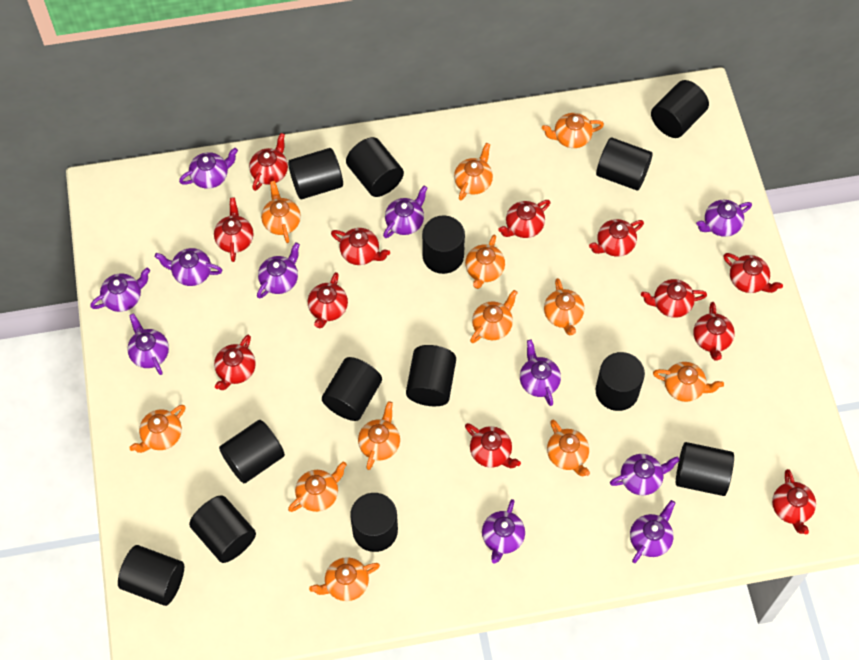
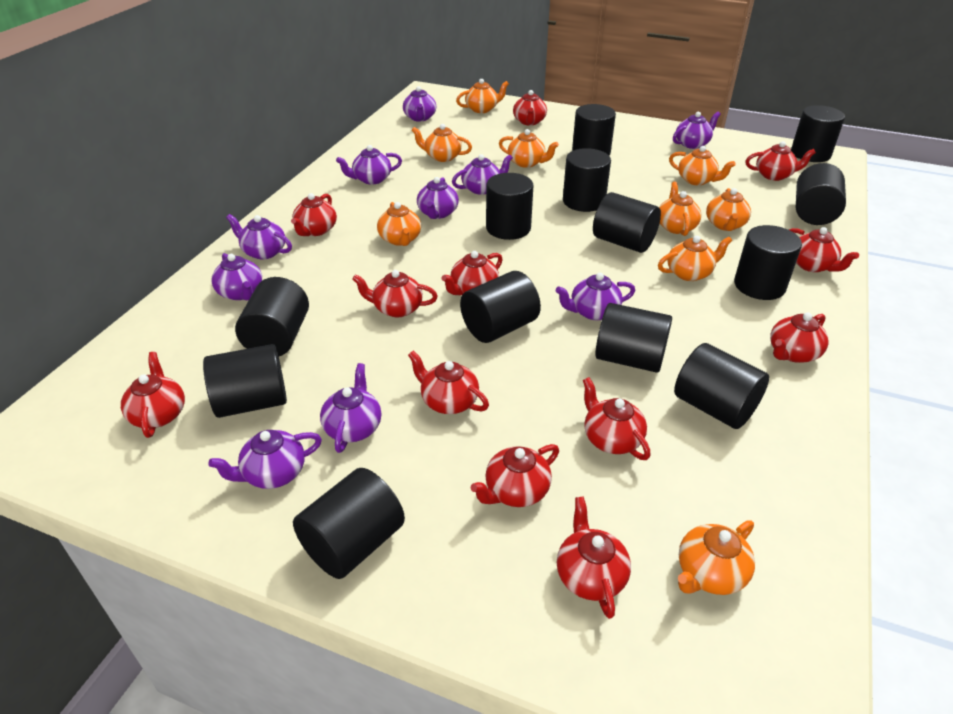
orange teapot: [129,405,186,453] [261,181,301,243] [288,461,347,512] [309,557,380,601] [358,401,400,470] [454,143,493,200] [465,235,505,289] [470,290,518,343] [542,113,604,148] [544,278,584,335] [547,420,590,476] [653,362,724,402] = 12 -> [377,202,421,246] [412,124,472,162] [456,79,509,113] [499,129,559,168] [658,236,732,281] [659,182,702,236] [669,146,736,185] [678,520,755,595] [706,188,751,231] = 9
purple teapot: [90,268,150,312] [127,313,169,375] [155,248,222,286] [179,148,238,189] [257,242,300,299] [383,186,427,238] [482,499,525,564] [520,340,561,406] [610,454,680,495] [630,500,675,563] [696,200,752,237] = 11 -> [208,430,322,489] [211,253,262,300] [226,214,292,260] [320,363,381,453] [336,145,402,185] [403,86,436,122] [417,177,459,219] [452,154,513,195] [556,273,635,320] [673,112,721,149] = 10

